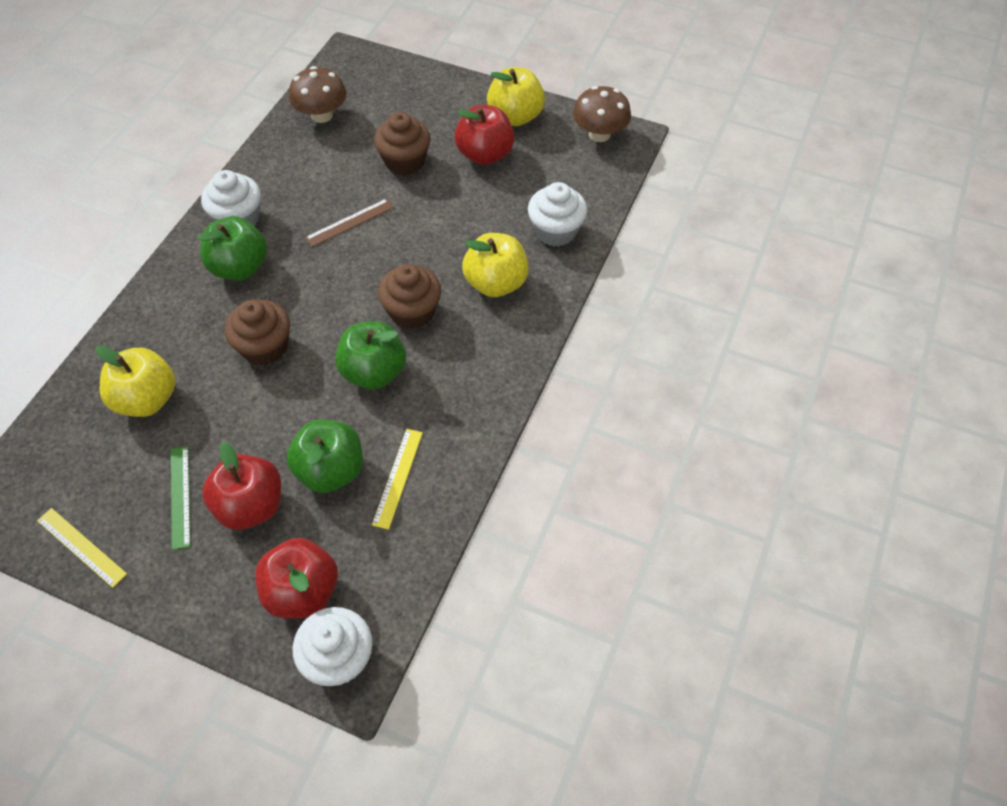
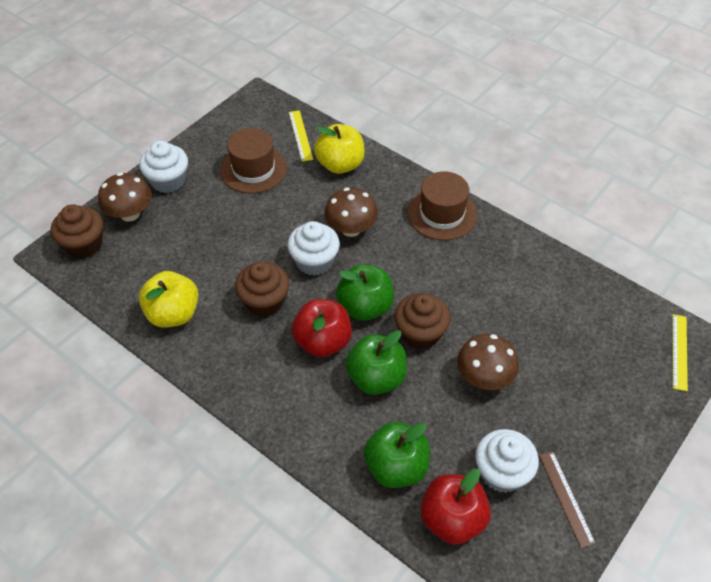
brown hat: none = 0 -> [220,128,287,194] [408,171,477,240] = 2
brown mushroom: [289,66,347,123] [573,86,631,142] = 2 -> [98,173,152,221] [324,187,378,237] [457,334,519,390] = 3
green ruler: [171,446,191,550] = 1 -> none = 0
red apple: [202,442,281,530] [255,538,338,619] [454,105,514,165] = 3 -> [292,299,352,357] [420,469,491,545] = 2
yellow apple: [96,345,175,417] [462,233,529,297] [487,67,545,126] = 3 -> [139,271,199,328] [314,124,365,174] = 2

